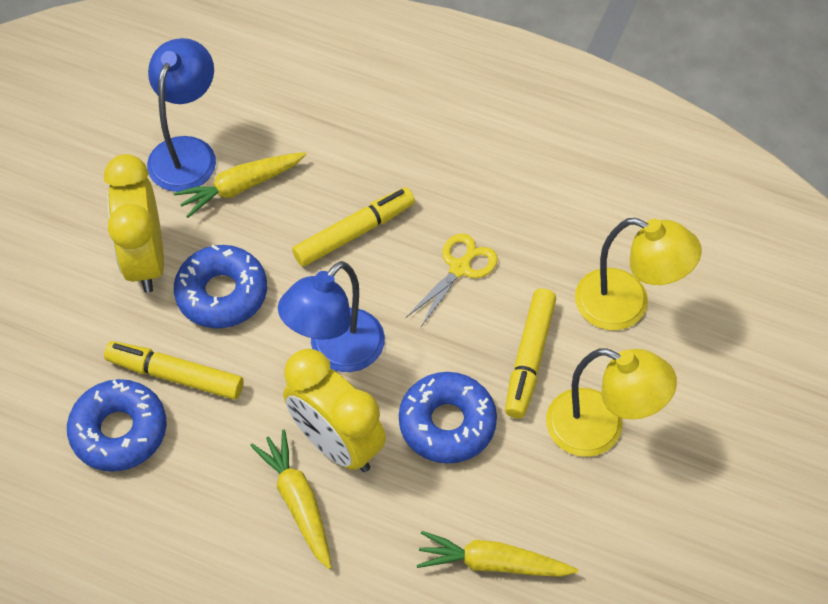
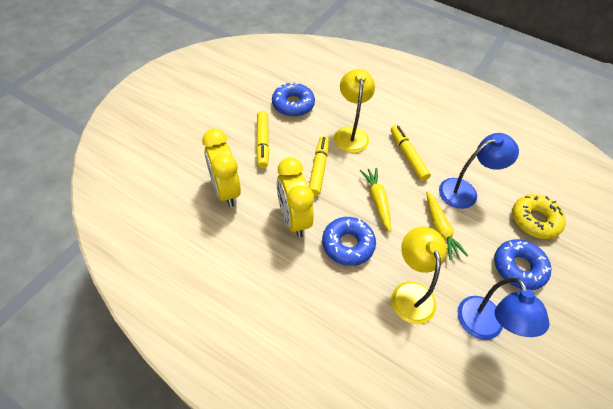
yellow carrot: [174,152,307,218] [250,430,332,569] [417,531,578,577] = 3 -> [360,168,391,232] [426,191,468,260] = 2
yellow donut: none = 0 -> [512,194,566,239] = 1
yellow scissors: [406,233,498,328] = 1 -> none = 0

